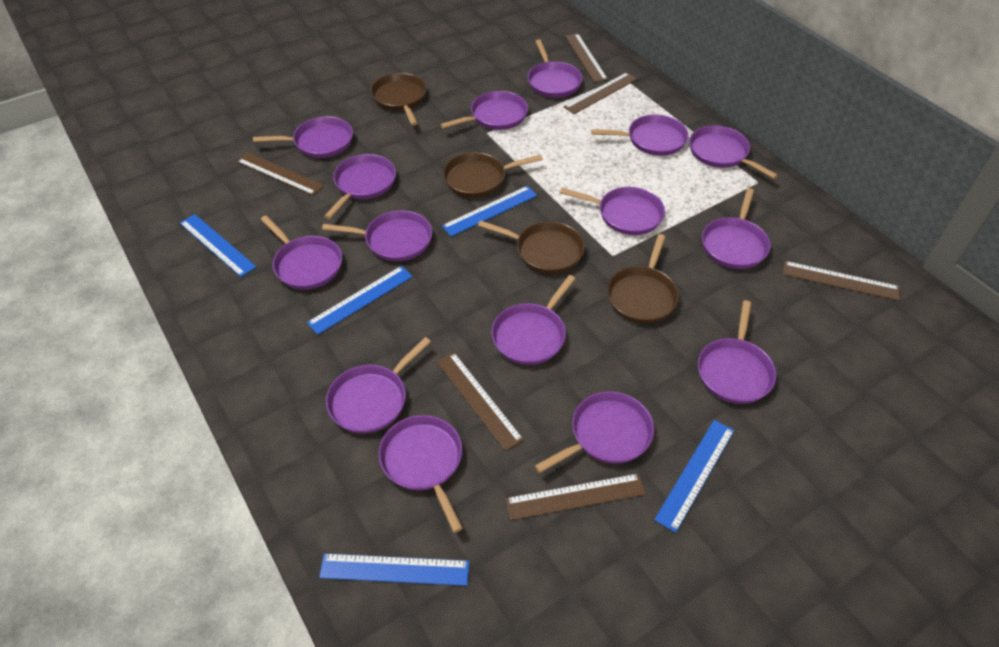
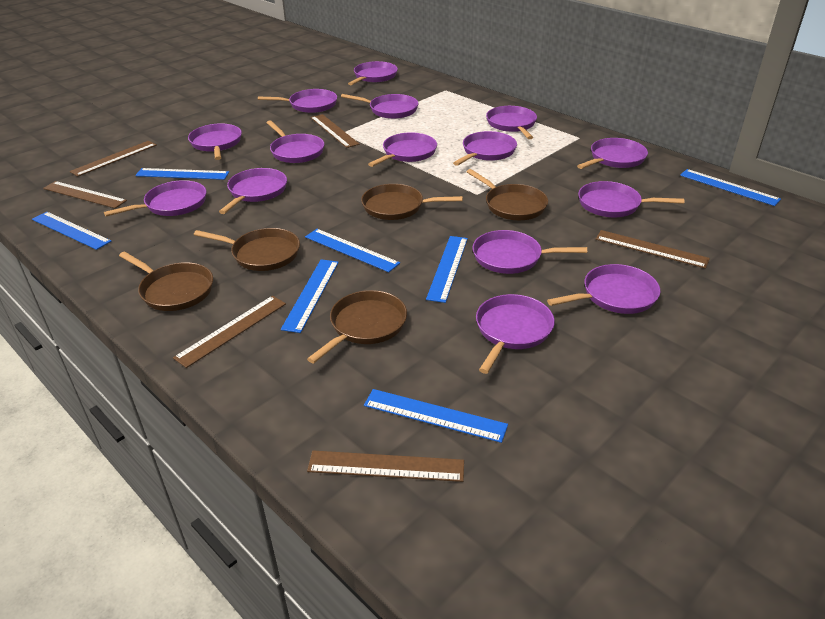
blue ruler: [180,214,256,277] [307,266,413,335] [319,553,469,586] [442,186,537,237] [654,420,734,533] = 5 -> [32,212,112,250] [135,168,229,180] [281,259,339,333] [305,229,400,272] [364,389,508,443] [426,236,468,303] [680,169,781,206] = 7
brown pan: [370,73,426,126] [443,152,543,197] [478,220,585,274] [607,234,679,323] = 4 -> [119,252,213,311] [194,228,300,271] [307,290,407,364] [361,184,463,220] [467,169,548,220] = 5

